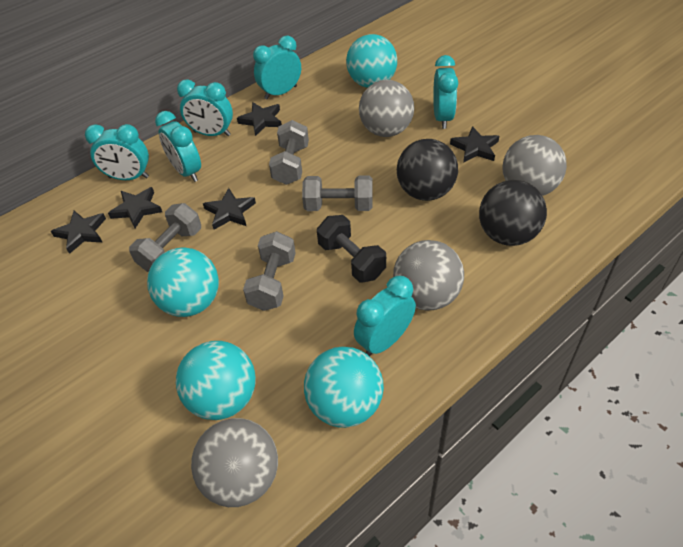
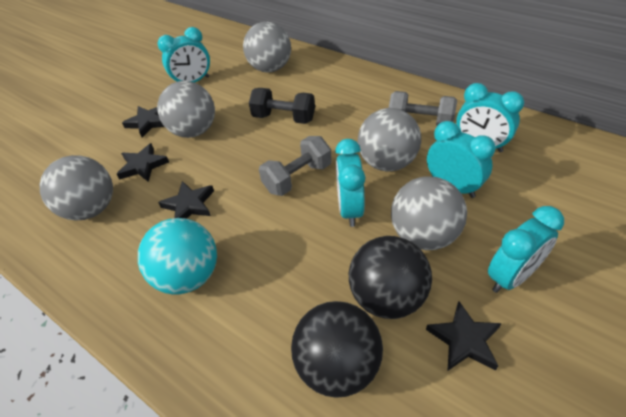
black star: [51,211,106,254] [108,187,162,228] [203,188,256,230] [237,102,282,136] [450,126,499,163] = 5 -> [117,143,169,182] [122,106,165,138] [158,181,214,219] [426,301,501,371] = 4
grey ball: [191,418,278,507] [359,80,414,137] [393,240,464,311] [502,135,567,196] = 4 -> [40,155,113,221] [157,81,215,138] [243,22,291,73] [358,108,421,172] [391,176,467,250] = 5
grey dumbbell: [129,203,201,272] [243,231,296,311] [269,120,309,185] [302,176,373,211] = 4 -> [259,136,332,196] [389,91,457,126] = 2
turquoise ball: [147,247,219,317] [176,341,256,420] [304,347,384,428] [346,34,397,88] = 4 -> [138,218,217,294] = 1
turquoise clock: [85,124,149,180] [155,111,201,182] [177,79,233,136] [253,35,301,100] [354,276,416,356] [433,55,458,129] = 6 -> [158,27,210,83] [335,139,365,227] [427,121,496,198] [456,83,524,152] [488,206,564,293] = 5

